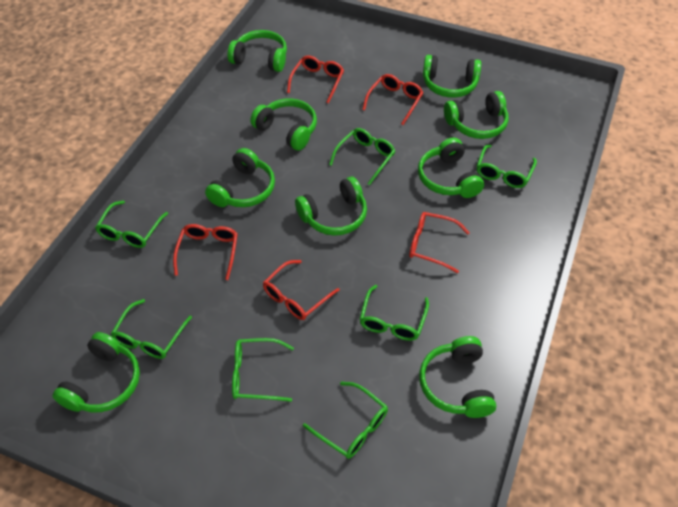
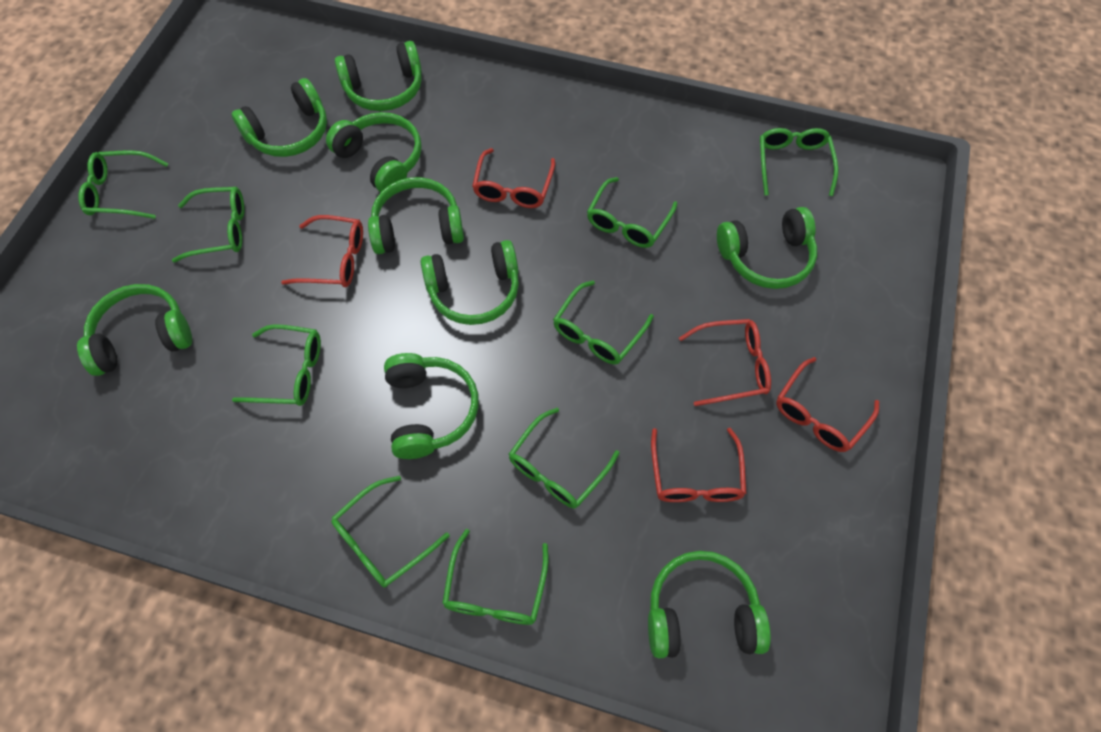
green glasses: [95,200,168,248] [111,299,192,359] [232,338,294,402] [303,382,388,459] [329,128,395,185] [359,285,429,341] [477,145,537,188] = 7 -> [78,150,168,219] [172,187,244,263] [232,324,321,406] [331,476,450,588] [442,529,548,625] [509,408,620,509] [553,281,654,365] [587,177,677,248] [760,128,838,196] = 9

